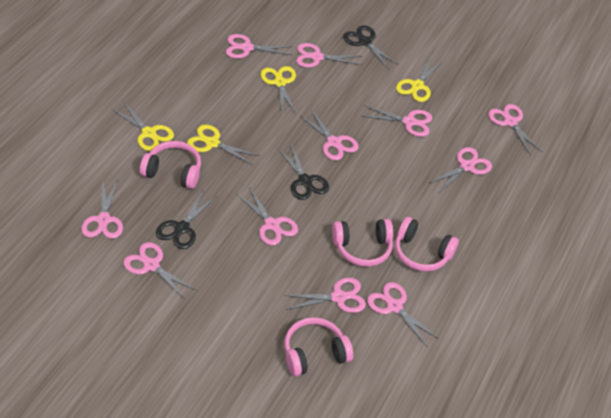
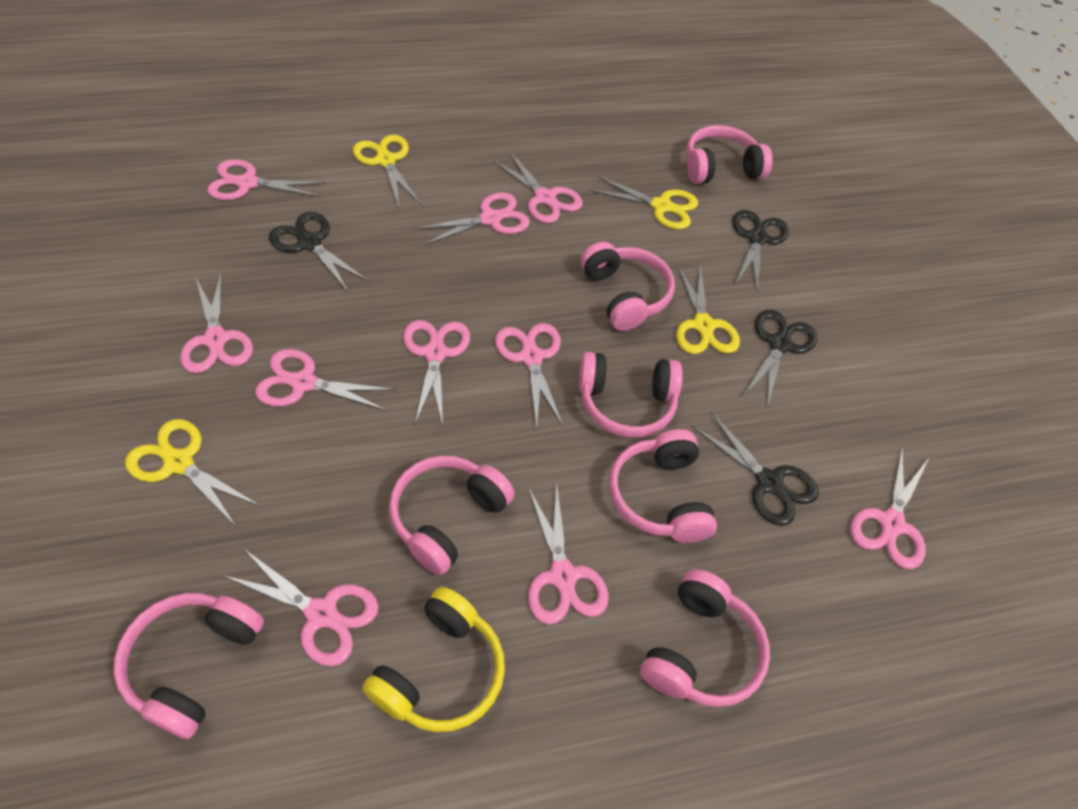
black scissors: [156,190,217,249] [278,144,329,200] [343,25,399,68] = 3 -> [269,212,369,293] [692,411,819,526] [732,210,789,293] [744,310,818,408] = 4
pink headphones: [140,141,201,189] [284,317,353,377] [332,219,393,267] [395,217,459,272] = 4 -> [114,593,264,739] [389,456,515,575] [579,352,683,438] [581,242,675,331] [609,429,717,543] [640,569,770,707] [686,125,773,184] = 7
pink scissors: [81,180,123,239] [123,242,197,300] [226,34,293,58] [237,187,298,246] [283,278,366,313] [296,43,362,68] [299,110,359,160] [362,106,432,137] [367,282,439,346] [429,147,492,192] [488,104,542,156] = 11 -> [180,272,253,373] [207,159,326,200] [223,549,379,666] [255,349,396,411] [403,320,470,426] [414,193,530,246] [492,151,583,223] [495,323,564,428] [528,481,609,624] [850,446,929,569] = 10
yellow headphones: none = 0 -> [362,587,505,732] = 1

